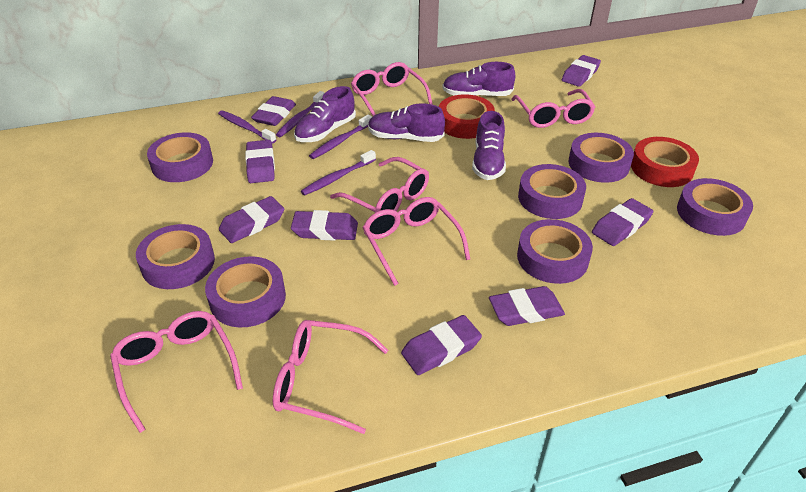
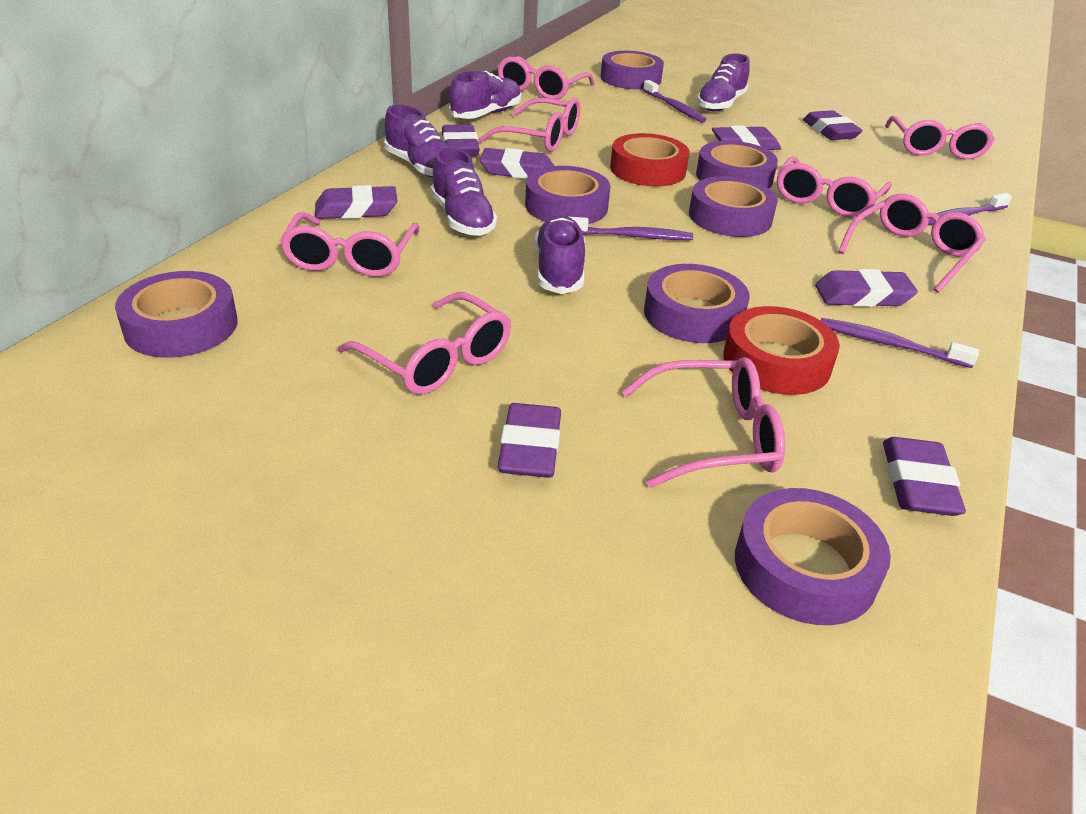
pink glasses: [110,311,243,433] [273,320,388,434] [330,157,429,213] [351,62,433,116] [362,197,470,286] [511,89,596,128] = 6 -> [280,212,419,277] [338,292,511,395] [478,98,580,152] [497,56,595,100] [621,357,785,488] [777,156,892,218] [838,194,986,293] [885,116,995,159] = 8
purple shoe: [294,86,356,142] [368,103,445,142] [442,62,515,96] [472,111,506,180] = 4 -> [384,105,450,178] [431,147,497,236] [449,71,521,119] [535,215,585,294] [697,54,750,111] = 5

